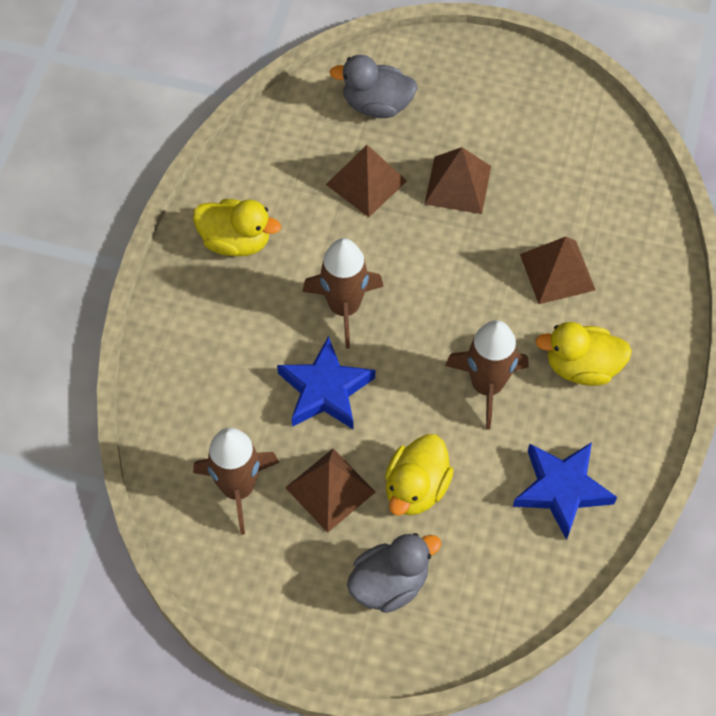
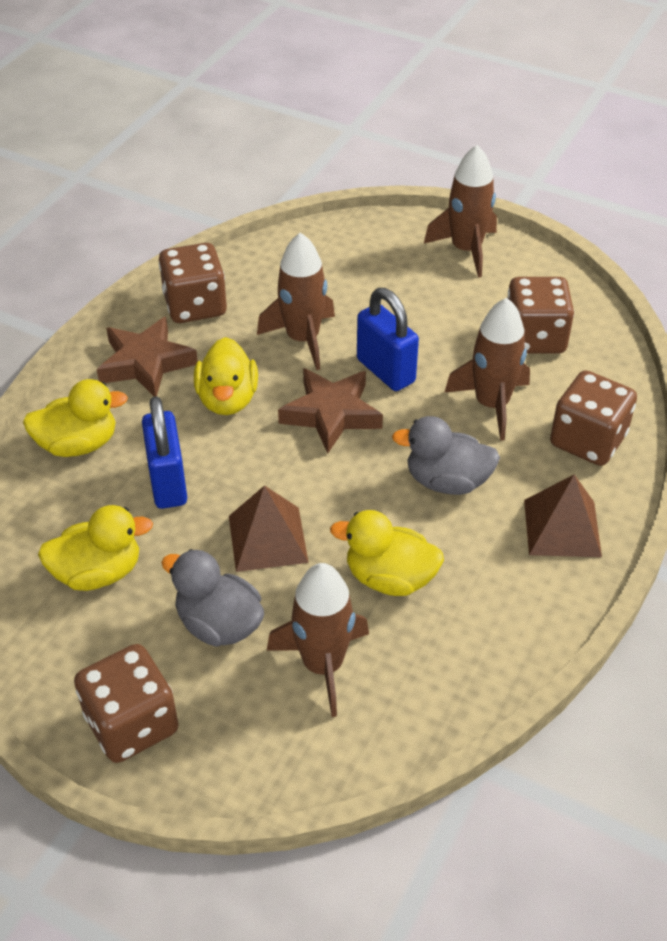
blue padlock: none = 0 -> [142,396,187,509] [357,288,419,391] = 2
blue star: [277,336,375,429] [513,442,617,540] = 2 -> none = 0
brown dice: none = 0 -> [74,644,179,763] [159,243,227,323] [508,277,574,354] [550,370,637,466] = 4
brown pyramid: [285,448,376,533] [326,145,407,217] [424,147,491,214] [520,237,595,304] = 4 -> [229,485,309,572] [524,474,602,557] = 2
brown rocket: [193,428,279,535] [302,238,384,349] [445,320,529,430] = 3 -> [257,233,335,370] [267,563,369,717] [424,145,497,277] [444,298,530,441] = 4
brown star: none = 0 -> [97,317,198,397] [278,368,383,454] = 2
yellow duck: [193,199,281,256] [385,434,454,516] [535,322,632,386] = 3 -> [23,379,128,457] [38,505,153,591] [194,337,258,415] [330,510,444,596] = 4

